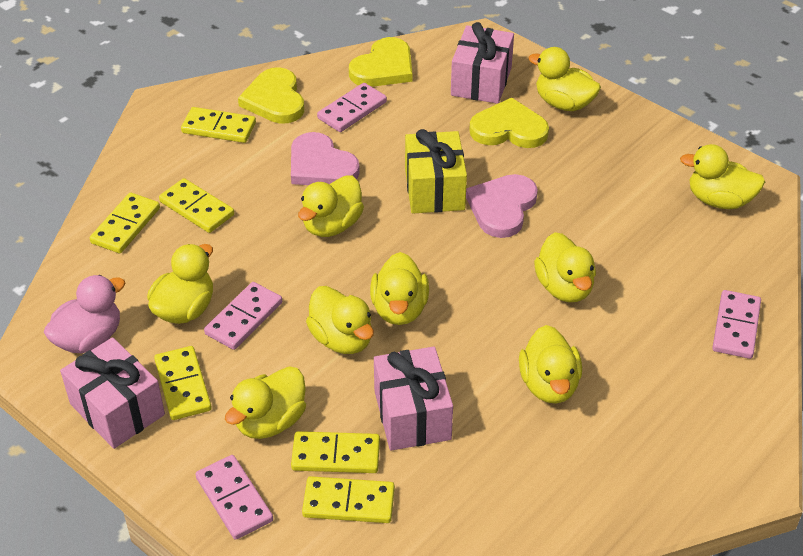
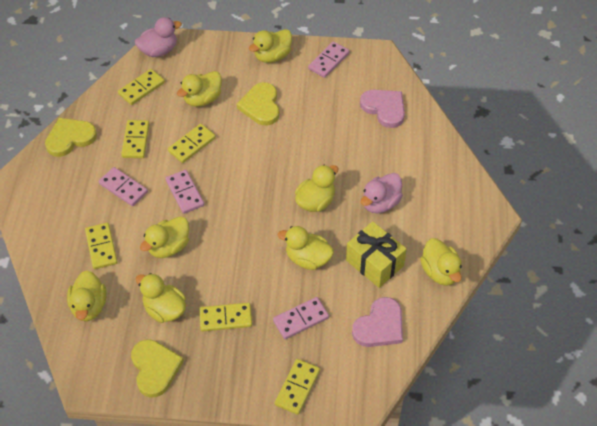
pink duck: [44,275,125,353] = 1 -> [135,17,182,57] [361,173,403,213] = 2
pink gift: [60,337,165,449] [374,347,453,451] [451,22,514,104] = 3 -> none = 0
yellow duck: [147,244,213,324] [225,366,306,439] [298,175,364,237] [306,286,374,354] [370,252,429,325] [519,325,582,404] [528,47,601,111] [534,232,596,302] [680,144,765,209] = 9 -> [67,270,106,321] [136,273,186,323] [140,216,189,258] [177,71,222,107] [249,29,292,63] [278,226,334,270] [295,165,338,212] [420,238,462,286] = 8

